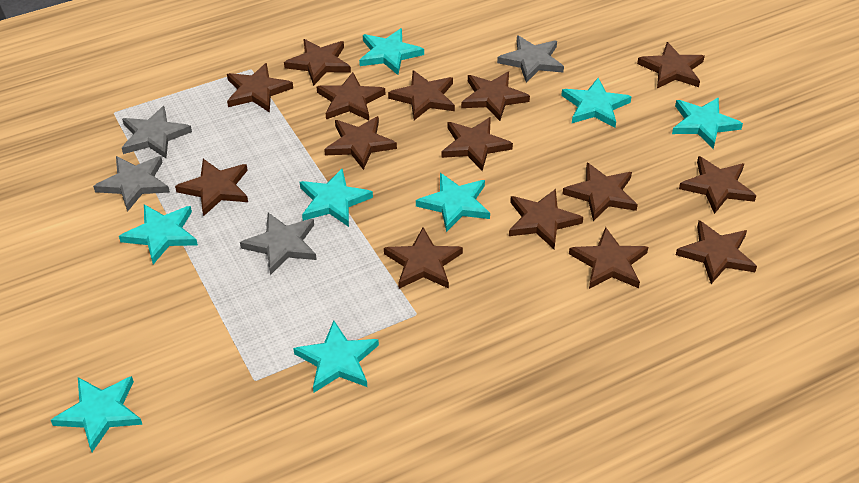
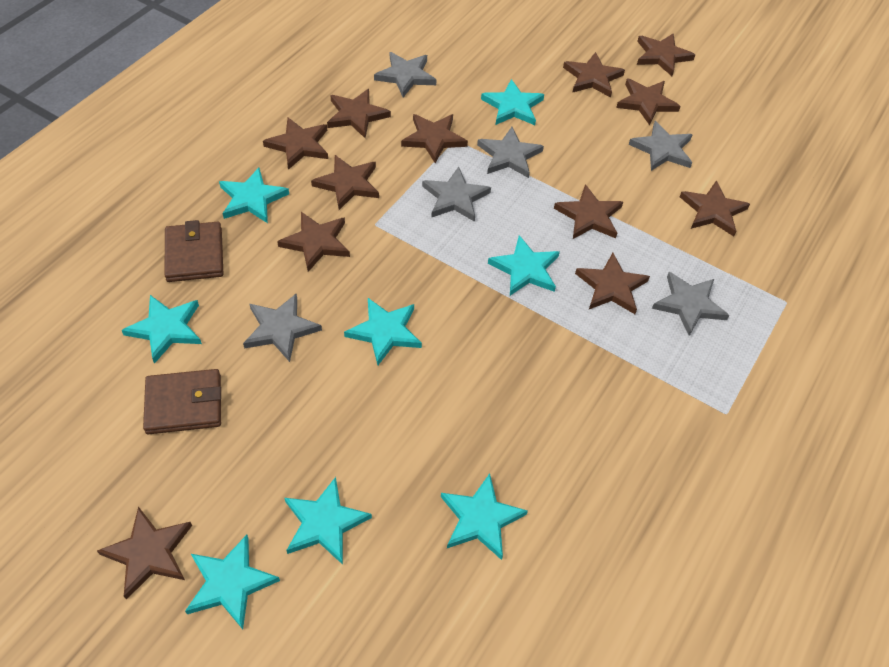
brown star: [175,159,248,216] [227,63,293,113] [284,39,351,86] [317,72,385,120] [324,116,397,170] [384,228,463,289] [388,70,455,120] [442,117,513,171] [461,71,530,121] [509,189,583,249] [563,163,638,221] [569,227,648,289] [637,42,705,88] [676,220,757,284] [679,156,756,214] = 15 -> [97,507,192,600] [263,118,328,170] [277,212,350,272] [311,155,379,210] [327,89,391,138] [401,114,468,163] [554,184,623,239] [563,52,625,98] [575,253,650,314] [616,79,681,125] [637,33,695,76] [680,180,750,236] = 12
brown wallet: none = 0 -> [143,369,221,434] [164,220,224,282] = 2
grey star: [93,156,170,212] [122,106,192,158] [240,213,317,275] [497,35,564,83] = 4 -> [243,293,322,362] [374,52,436,97] [422,167,491,222] [477,127,544,178] [629,121,693,171] [652,272,729,336] = 6

